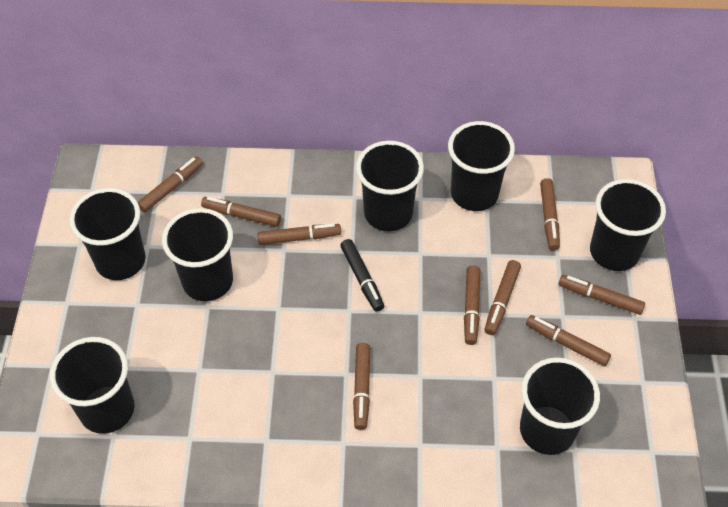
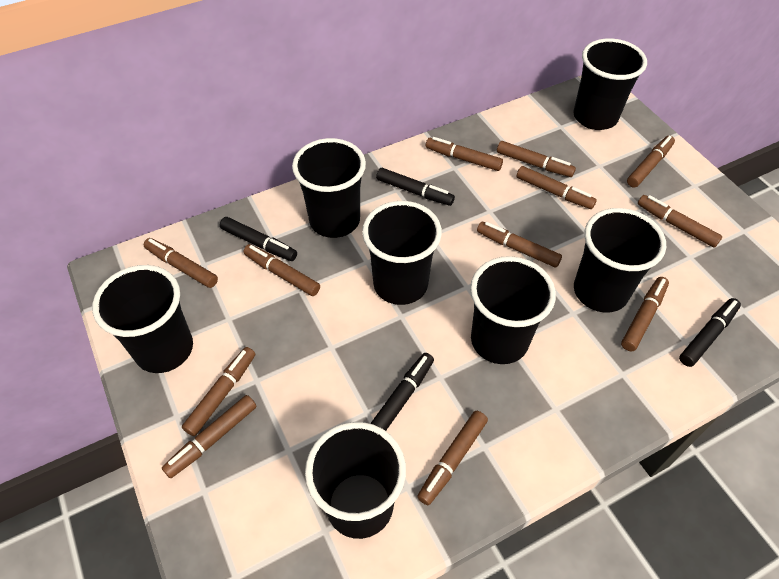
black marker: [340,239,384,312] = 1 -> [220,217,297,261] [370,353,434,431] [376,168,455,206] [679,298,741,367] = 4
brown marker: [138,156,203,212] [201,197,281,227] [258,223,341,245] [353,343,370,430] [464,265,480,345] [485,260,521,335] [526,315,611,366] [540,178,560,250] [559,275,645,315] = 9 -> [144,238,218,288] [162,395,257,478] [182,347,255,436] [243,244,320,296] [417,411,488,505] [426,137,503,171] [477,222,562,268] [497,141,576,177] [516,166,597,209] [621,277,669,351] [627,136,675,187] [638,195,722,248] = 12

